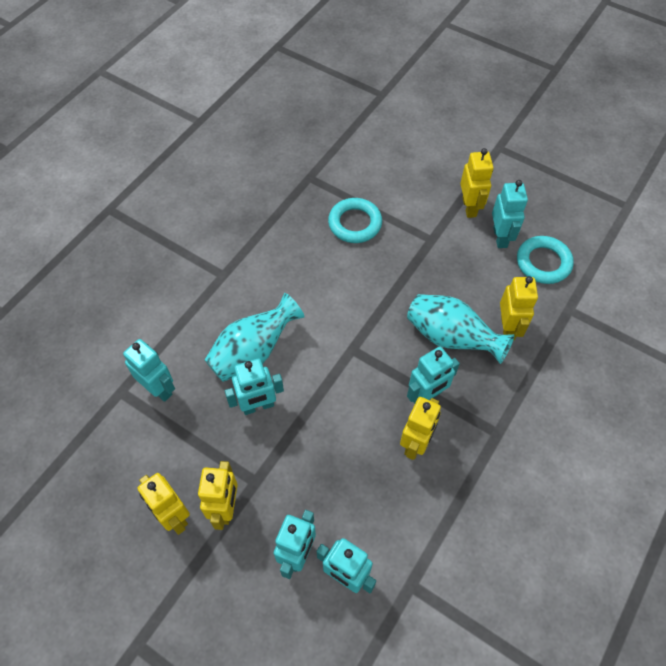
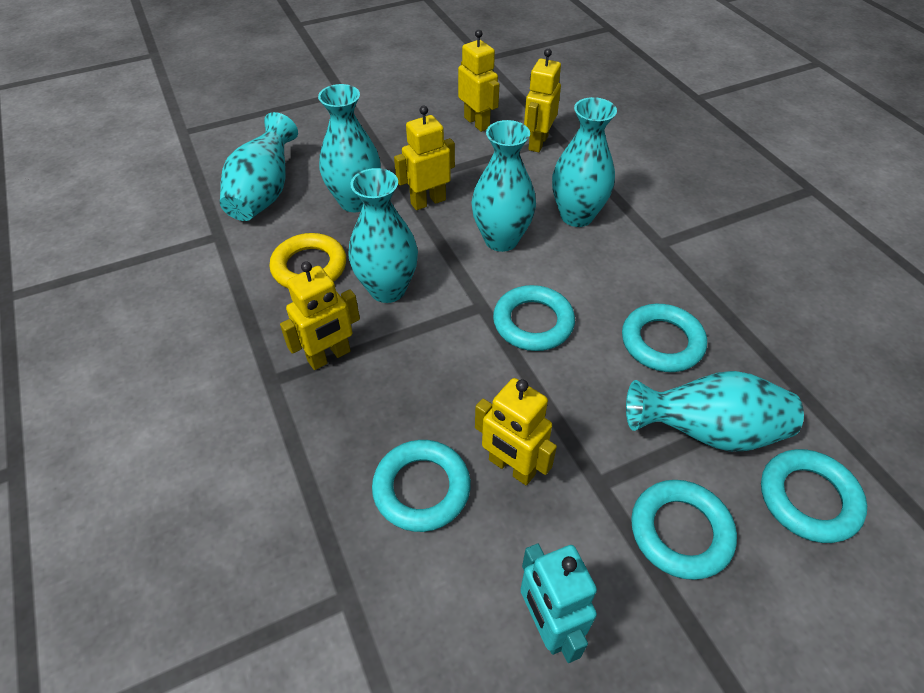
turquoise ring: [328,198,382,243] [517,236,574,284] = 2 -> [372,440,471,532] [493,285,575,351] [622,304,707,372] [631,480,737,580] [761,449,867,543] = 5
turquoise robot: [123,339,175,402] [225,359,284,415] [274,510,316,579] [317,538,376,593] [407,347,460,404] [492,180,528,248] = 6 -> [520,544,597,663] = 1
turquoise vase: [205,293,305,382] [407,294,515,364] = 2 -> [220,112,298,221] [318,84,381,212] [348,168,418,303] [471,120,536,252] [552,97,617,227] [626,371,804,452] = 6
yellow ring: none = 0 -> [269,233,346,288] = 1

